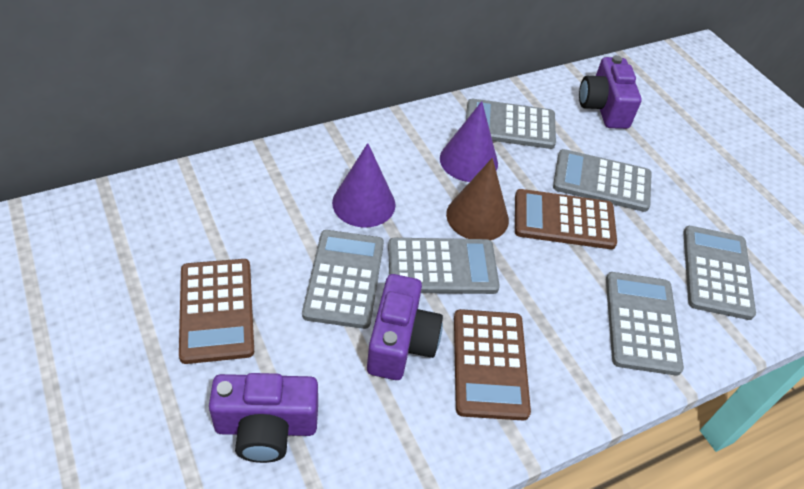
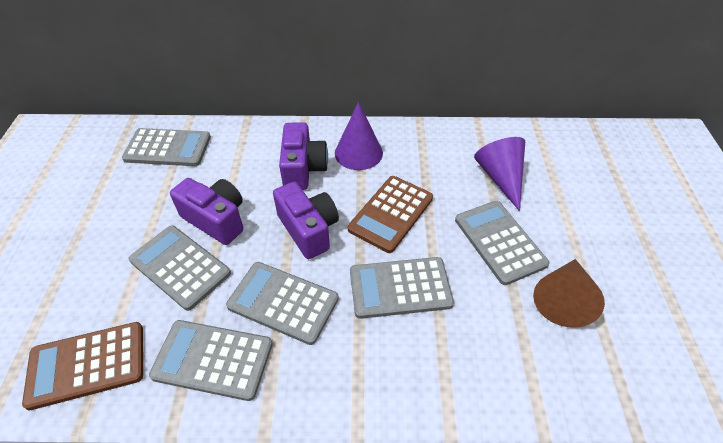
brown calculator: [179,259,254,364] [454,309,531,421] [515,189,617,249] = 3 -> [22,322,143,410] [348,176,433,253] = 2

